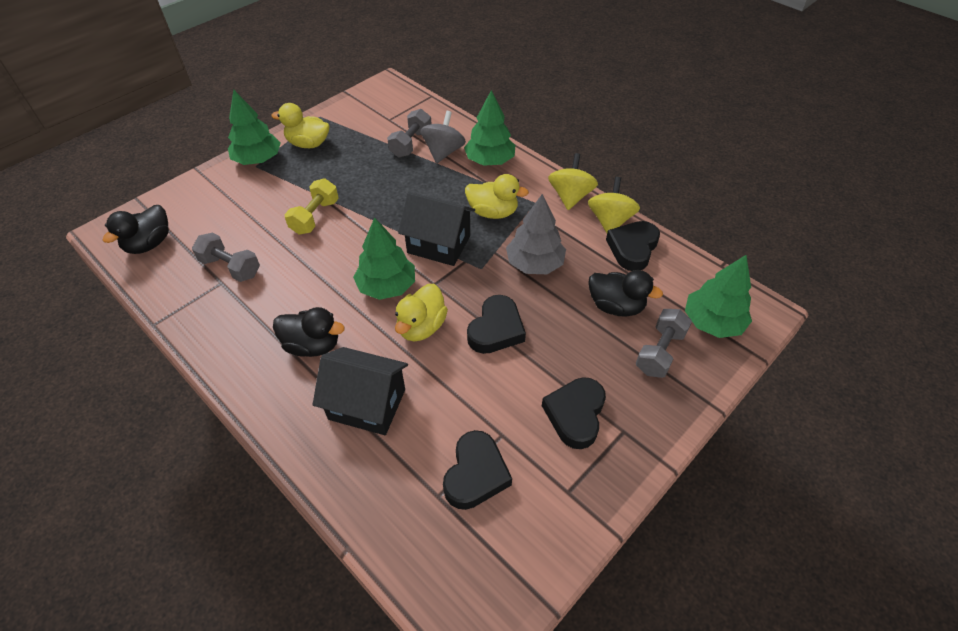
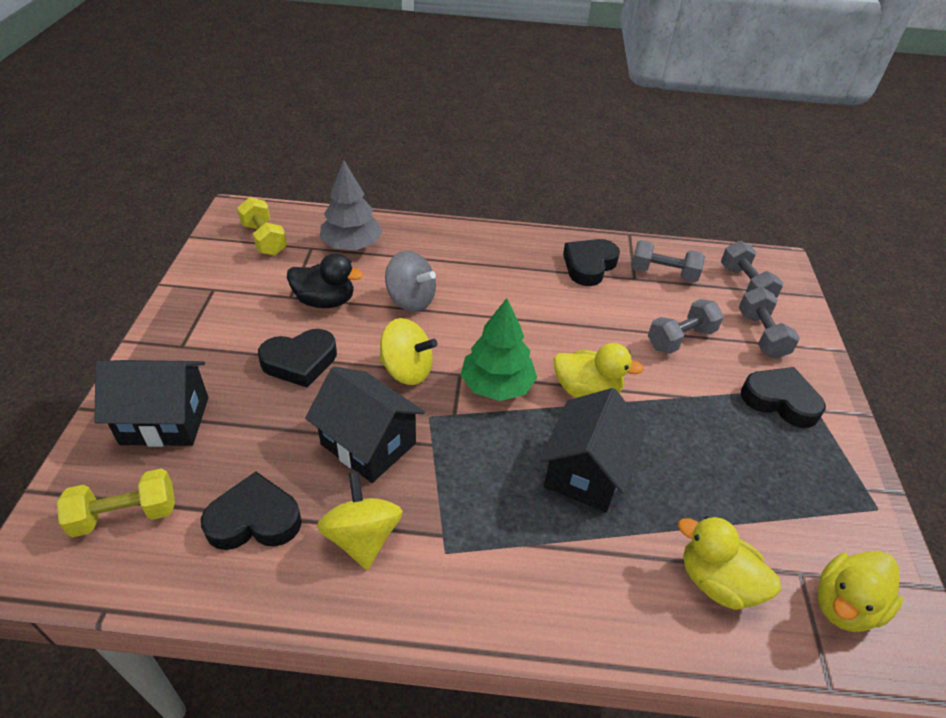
black duck: [103,205,169,254] [273,307,345,357] [588,270,663,317] = 3 -> [287,253,364,308] = 1
black house: [312,347,408,435] [398,192,475,266] = 2 -> [95,360,208,447] [305,366,425,483] [539,388,646,512] = 3
green tree: [228,90,281,165] [353,217,415,300] [464,90,516,166] [685,255,752,338] = 4 -> [461,298,537,401] = 1
grey dumbbell: [192,233,260,282] [387,109,431,158] [636,309,692,378] = 3 -> [632,240,705,283] [648,299,724,354] [721,241,783,298] [738,287,800,359] = 4
yellow dumbbell: [284,178,339,235] = 1 -> [57,469,175,537] [237,197,287,256] = 2

